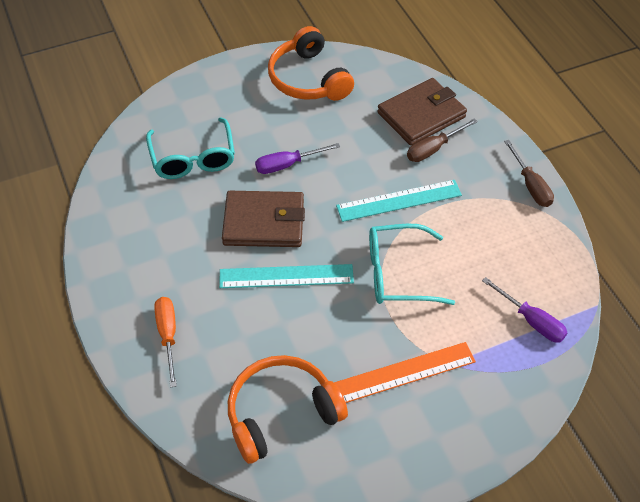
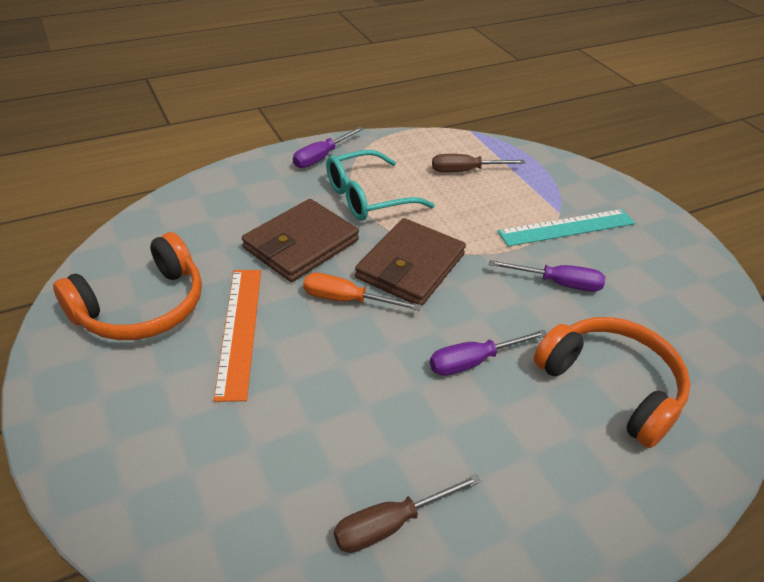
purple screwdriver: [255,143,340,174] [482,277,567,342] = 2 -> [293,127,363,168] [430,330,547,376] [489,260,605,292] = 3
turquoise glasses: [146,117,235,179] [369,224,455,305] = 2 -> [326,150,435,221] = 1
turquoise ruler: [219,264,354,288] [336,180,462,222] = 2 -> [497,209,635,247] = 1

